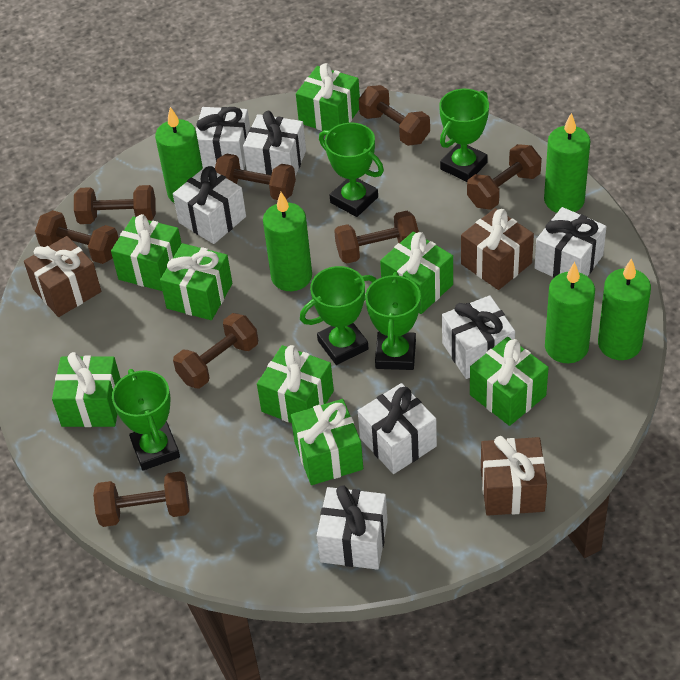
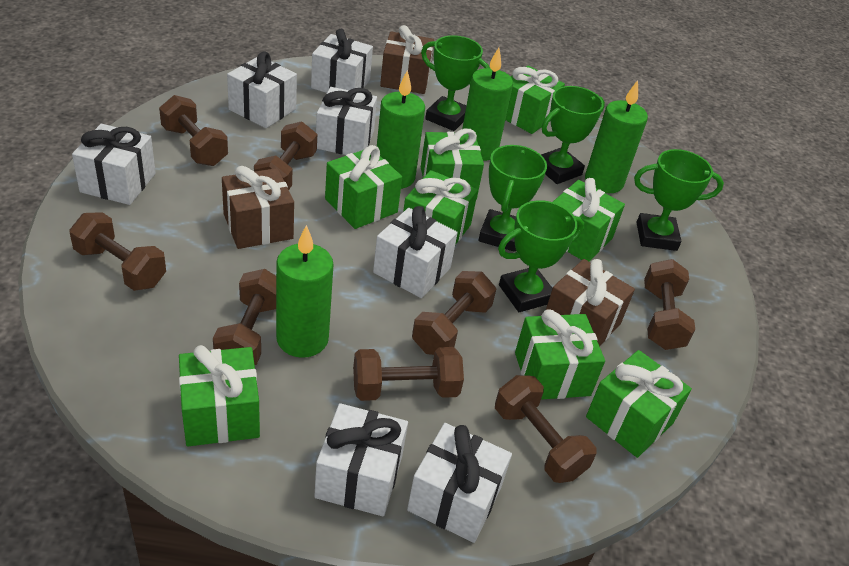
green candle: [155,107,203,203] [263,192,312,291] [544,113,590,213] [545,262,595,363] [598,258,651,360] = 5 -> [276,225,334,358] [377,70,425,189] [462,48,513,161] [585,80,648,193] = 4

